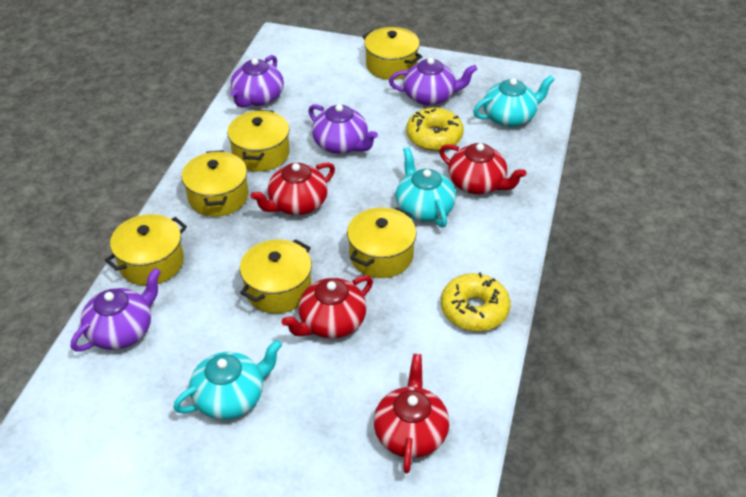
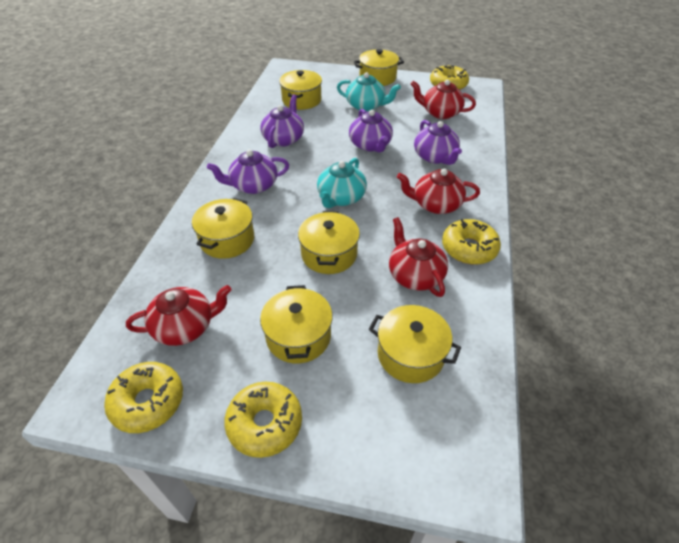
turquoise teapot: [173,340,282,419] [396,147,456,227] [473,75,555,127] = 3 -> [317,158,367,208] [337,72,401,111] = 2
yellow donut: [406,107,464,151] [441,272,510,331] = 2 -> [104,362,183,433] [224,382,302,458] [430,65,469,90] [442,219,501,265] = 4

